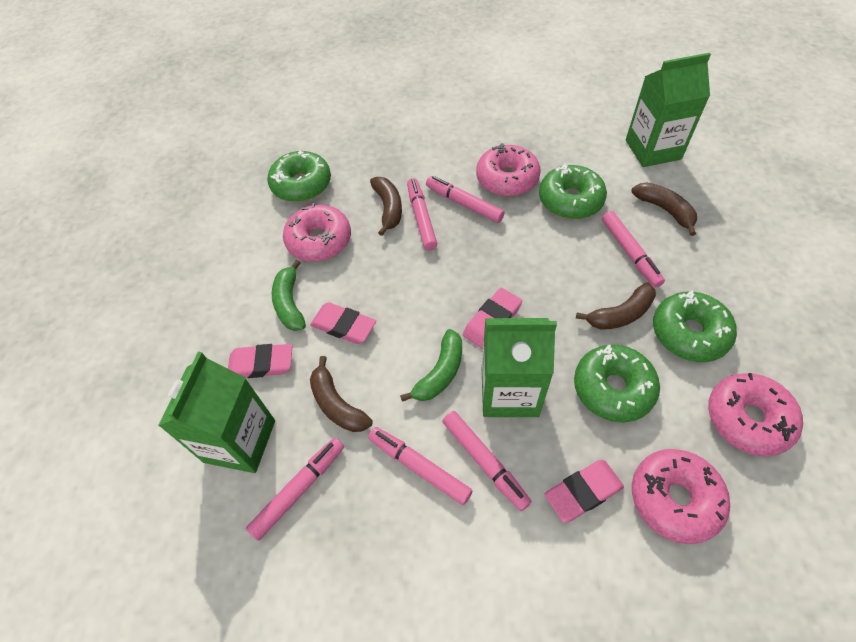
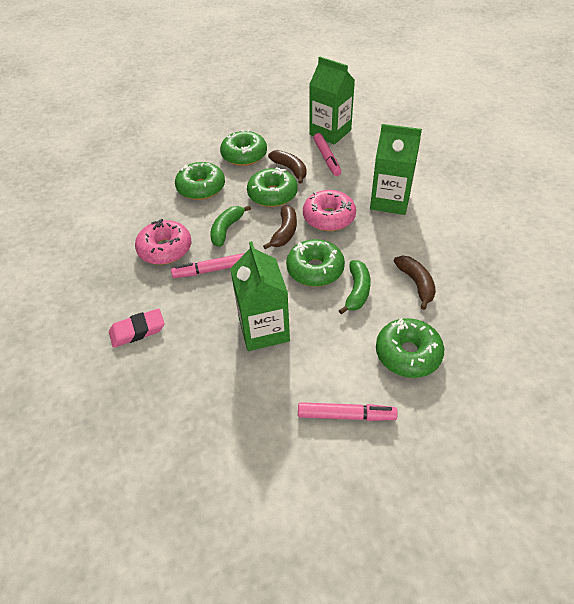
brown banana: [310,356,373,432] [370,177,402,236] [576,282,656,330] [631,183,697,236] = 4 -> [263,205,297,249] [268,150,307,184] [394,256,436,310] = 3
green donut: [267,150,331,202] [539,164,607,219] [574,345,660,422] [653,290,737,362] = 4 -> [175,162,225,200] [220,130,267,166] [247,167,298,207] [286,239,345,287] [376,318,444,378] = 5
pink donut: [283,203,351,262] [476,143,541,196] [632,449,730,544] [708,373,803,456] = 4 -> [135,219,191,265] [303,190,356,231] = 2
pink eraser: [228,344,292,378] [310,302,376,344] [463,288,522,349] [545,460,624,523] = 4 -> [109,308,165,348] = 1
pink marker: [246,438,344,541] [368,427,473,505] [407,178,437,251] [426,176,505,223] [442,411,532,511] [602,211,665,288] = 6 -> [171,253,245,278] [298,402,398,421] [313,133,341,176] = 3

